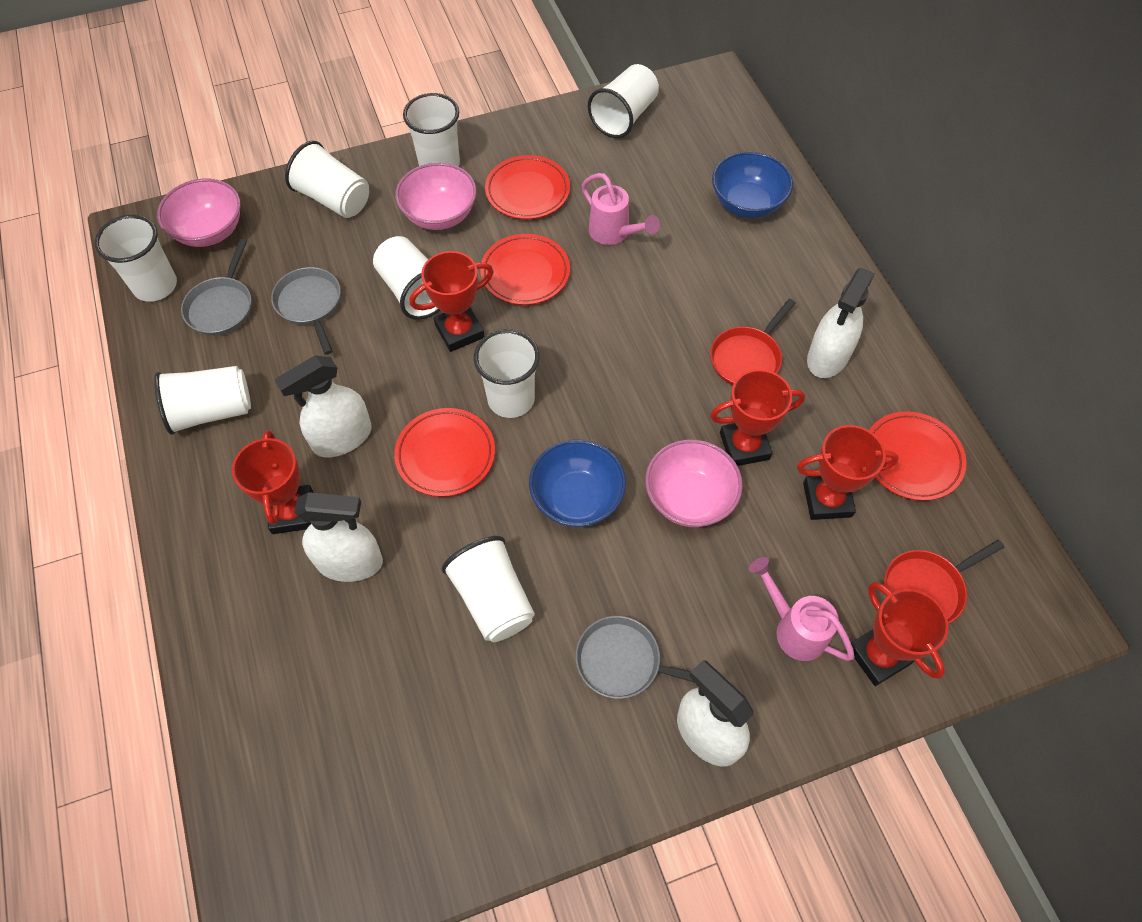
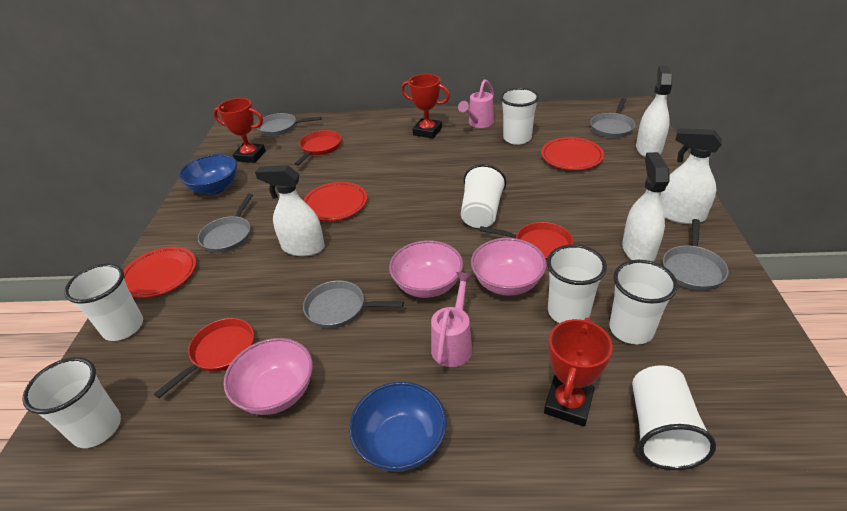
grey pan: [181,239,251,336] [271,267,341,355] [575,616,694,699] = 3 -> [198,194,253,253] [257,113,321,136] [303,281,404,328] [590,98,635,138] [663,219,729,290] = 5
red pan: [710,299,796,385] [884,540,1004,624] = 2 -> [154,318,254,398] [295,130,341,166] [479,222,573,262] = 3
red plate: [394,408,495,497] [480,234,570,305] [485,155,570,219] [869,411,967,501] = 4 -> [123,247,196,298] [303,182,367,221] [541,137,604,170] = 3
red trophy: [232,430,313,534] [409,251,494,352] [710,369,805,466] [797,425,899,520] [851,582,949,686] = 5 -> [213,98,266,163] [401,74,450,138] [544,317,613,427] = 3
white cup: [95,215,177,302] [154,366,251,435] [285,141,369,218] [373,236,440,320] [403,93,460,167] [441,536,535,642] [474,329,540,418] [588,64,659,138] = 8 -> [22,357,121,448] [64,263,143,341] [461,164,506,228] [500,88,539,145] [547,244,607,323] [609,260,678,344] [632,365,716,470] = 7

